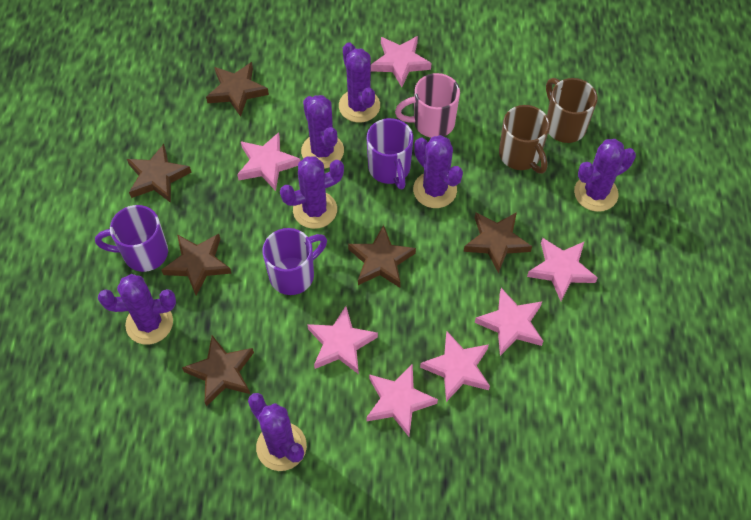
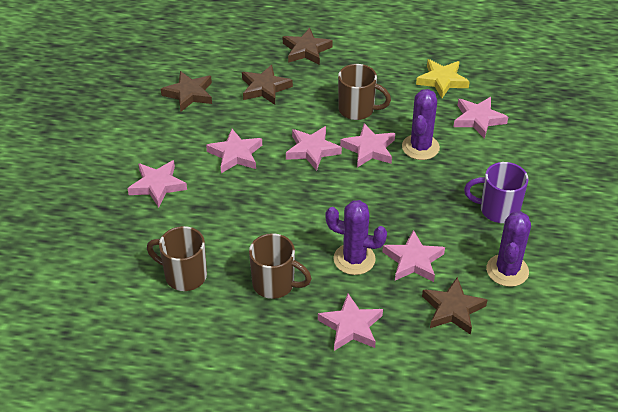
brown mug: [499,105,550,173] [546,78,598,143] = 2 -> [147,226,207,291] [249,233,312,299] [338,64,391,120] = 3
brown star: [127,144,192,203] [161,234,232,296] [182,335,254,407] [206,62,269,117] [348,225,416,288] [464,212,532,273] = 6 -> [161,71,212,112] [242,65,293,105] [283,28,333,65] [422,277,487,335] = 4
pink mug: [395,73,460,138] = 1 -> none = 0
purple cactus: [98,274,176,344] [248,393,307,471] [280,156,344,229] [301,95,344,168] [339,42,380,122] [413,135,463,208] [574,139,636,212] = 7 -> [325,200,387,275] [402,89,440,160] [486,211,531,287] = 3
purple mug: [95,205,168,272] [262,228,327,295] [367,118,413,189] = 3 -> [464,162,529,223] = 1
yellow star: none = 0 -> [416,59,470,98] = 1

